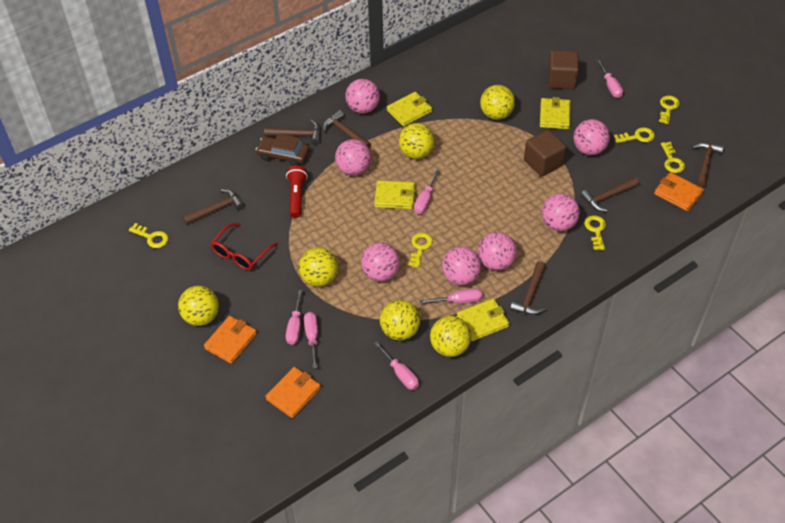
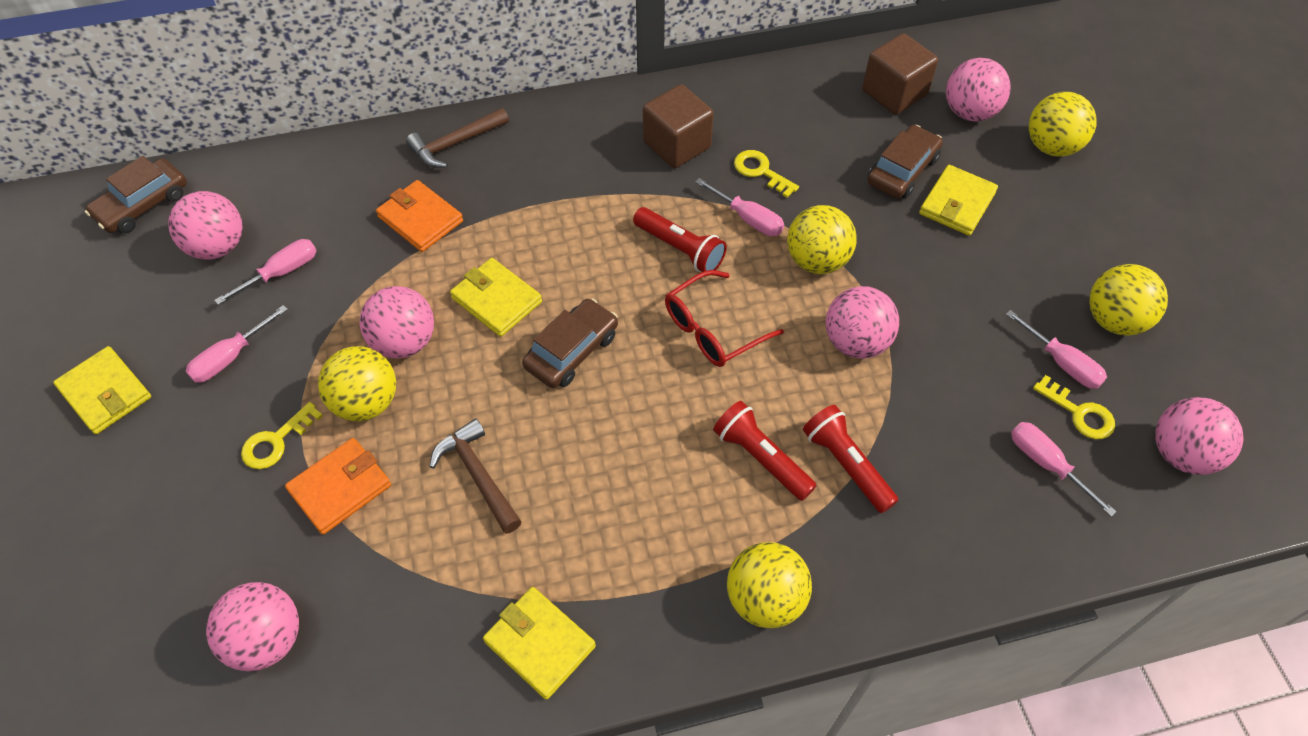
brown car: [256,134,310,166] = 1 -> [85,156,187,233] [522,298,618,388] [867,125,943,198] = 3
brown hammer: [183,189,245,225] [264,120,321,144] [323,110,371,148] [510,261,546,315] [580,177,639,212] [692,142,724,188] = 6 -> [406,108,509,168] [429,419,522,534] = 2
orange wallet: [204,316,257,364] [265,367,321,418] [654,172,704,211] = 3 -> [285,438,391,535] [376,180,463,252] = 2
pink ball: [335,139,371,176] [345,79,380,113] [361,242,400,282] [442,246,481,285] [478,232,517,270] [541,193,580,231] [574,119,610,155] = 7 -> [168,191,243,260] [206,582,299,671] [360,286,434,359] [826,286,899,359] [946,58,1011,122] [1155,397,1243,475] = 6
pink screwdriver: [286,290,303,345] [304,312,318,368] [374,341,419,390] [414,170,440,214] [419,288,482,304] [597,60,623,98] = 6 -> [185,305,288,383] [214,239,316,305] [695,178,784,237] [1006,310,1107,389] [1011,422,1117,516] = 5
red flashlight: [286,165,308,218] = 1 -> [633,207,727,272] [713,401,817,501] [803,405,899,513] = 3
yellow ball: [178,286,219,326] [299,247,338,287] [380,300,420,341] [399,123,434,159] [430,316,471,357] [480,85,515,120] = 6 -> [318,346,396,421] [727,542,812,628] [787,205,857,274] [1029,92,1097,157] [1089,264,1168,336] = 5
yellow key: [129,223,168,248] [408,233,433,268] [584,215,606,250] [614,127,655,143] [659,95,680,124] [661,142,685,173] = 6 -> [241,402,323,469] [734,150,799,198] [1033,375,1115,439] = 3

